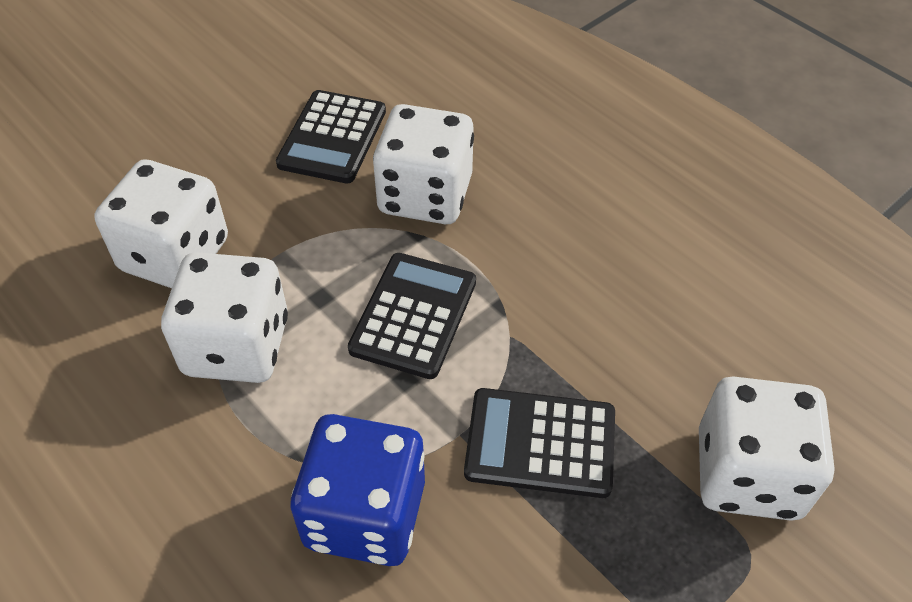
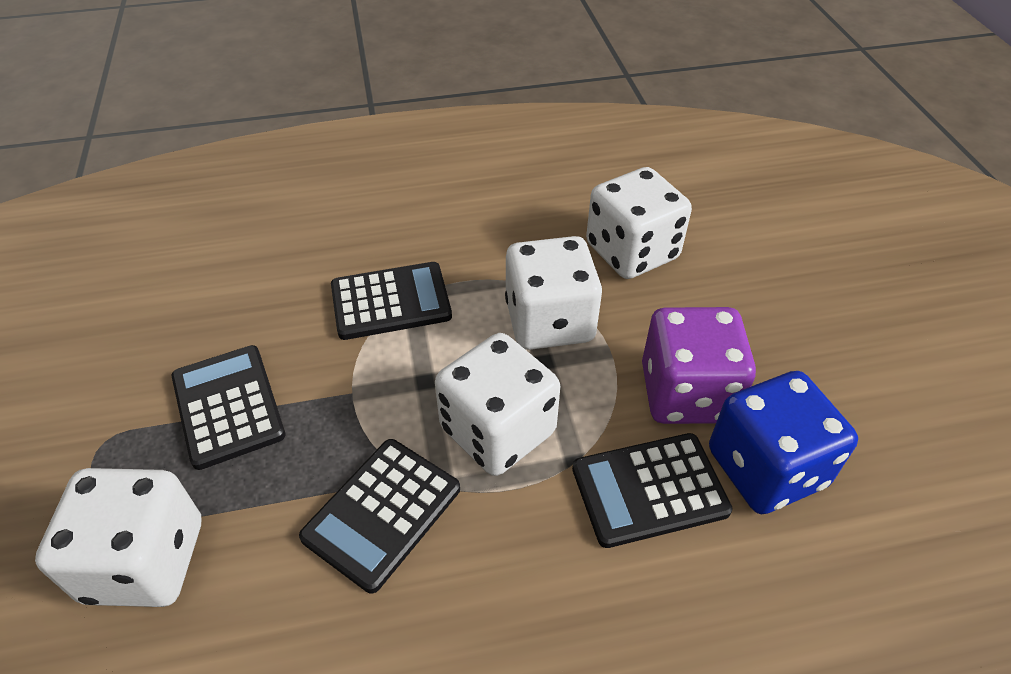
black calculator: [276,90,386,184] [348,253,476,379] [464,388,615,498] = 3 -> [172,345,286,470] [299,439,460,593] [331,262,452,340] [572,433,733,548] = 4
purple dice: none = 0 -> [642,307,756,424] = 1

